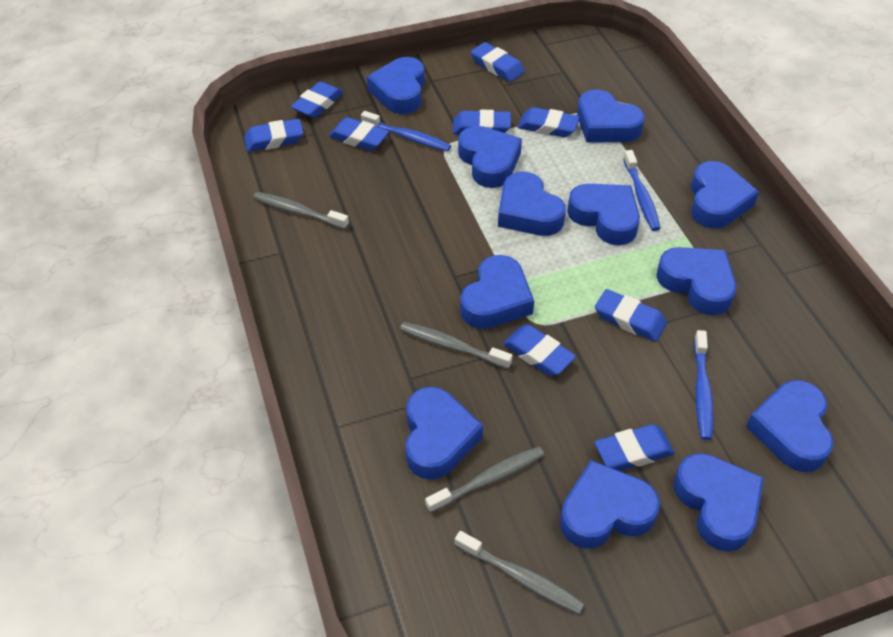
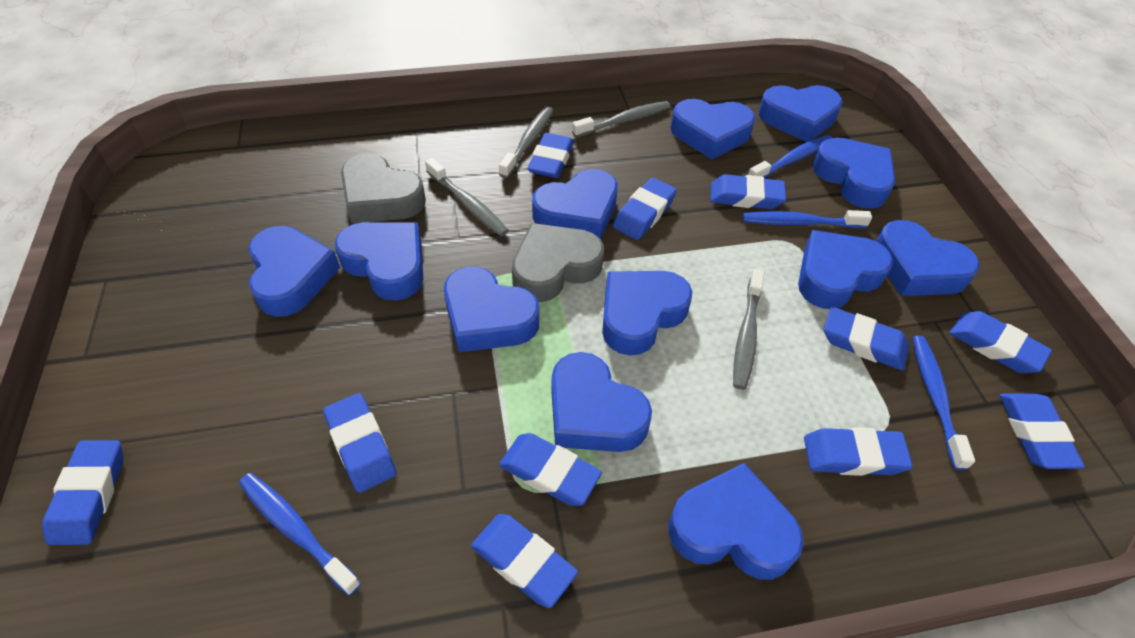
blue eraser: [244,119,304,152] [291,81,343,118] [329,117,389,151] [453,110,511,134] [471,42,525,82] [503,325,576,376] [518,107,580,137] [594,424,675,471] [595,289,667,342] = 9 -> [42,440,123,545] [323,393,397,493] [471,514,578,608] [499,433,602,506] [528,133,574,178] [613,178,677,240] [710,174,786,209] [804,427,913,476] [824,307,909,370] [950,311,1052,373] [1000,393,1085,469] = 11
blue toothbrush: [361,111,451,152] [623,150,661,231] [694,330,713,440] = 3 -> [239,473,361,596] [743,210,872,228] [748,135,832,178] [913,336,975,470] = 4
grey heart: none = 0 -> [341,154,426,223] [512,223,604,302] = 2

